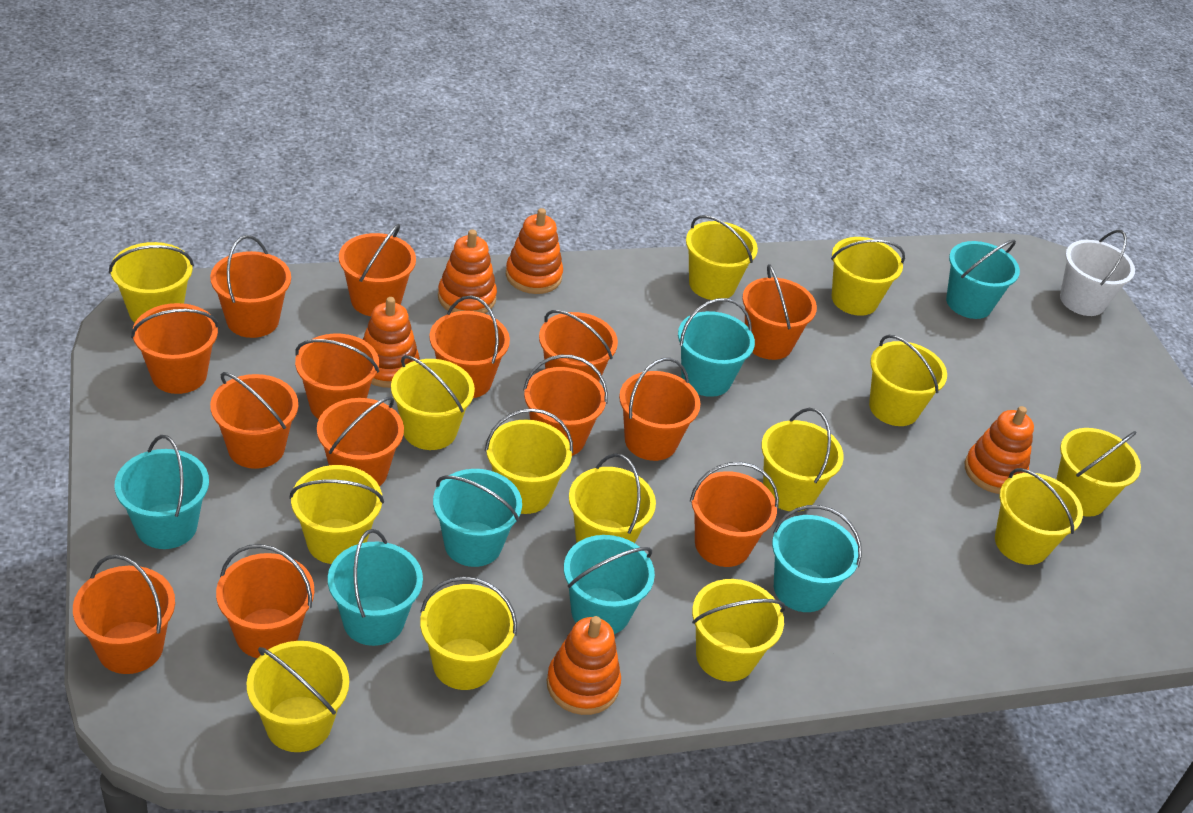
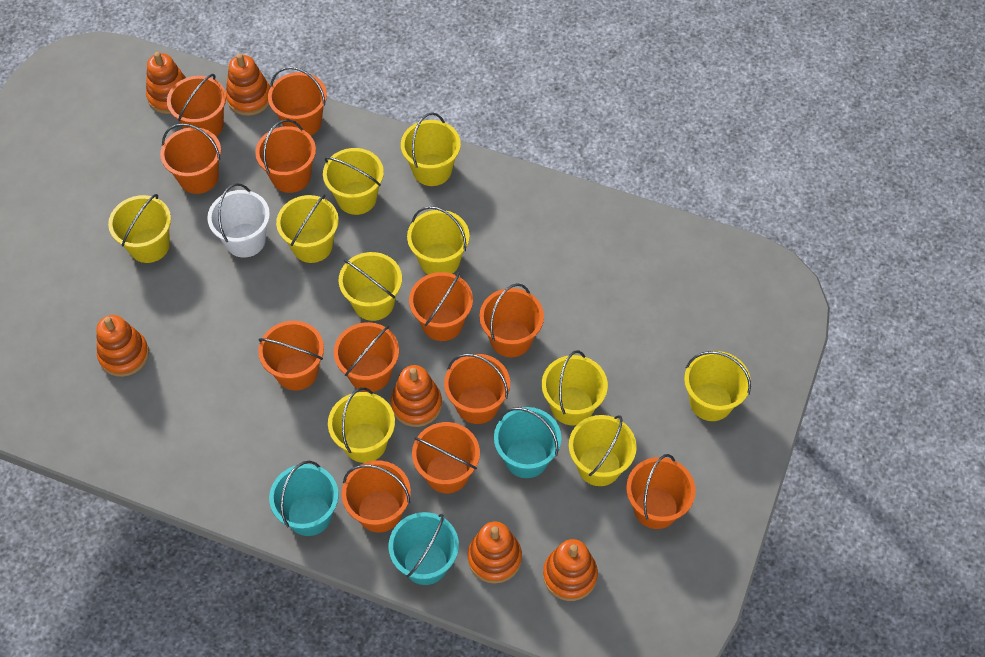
orange bucket: [73,554,175,674] [131,303,219,394] [210,235,291,338] [210,372,298,469] [216,544,314,658] [295,334,379,419] [317,396,404,486] [339,224,416,316] [429,295,510,398] [523,355,608,456] [539,310,618,382] [619,358,701,461] [690,462,779,567] [742,264,817,360] = 14 -> [160,123,221,194] [167,74,226,137] [255,119,316,193] [258,321,324,390] [268,67,327,135] [334,322,399,392] [342,460,411,532] [409,272,473,341] [412,422,480,493] [444,353,510,424] [479,283,544,357] [626,454,696,529] = 12
orange stacking toy: [363,297,419,388] [438,229,497,313] [506,208,563,294] [547,616,621,715] [965,406,1034,494] = 5 -> [97,315,149,377] [146,52,186,114] [226,53,270,116] [391,365,442,427] [468,521,522,584] [543,539,598,601] = 6
turquoise bucket: [115,435,209,549] [328,529,423,646] [433,469,522,567] [564,535,655,634] [678,298,755,397] [772,505,862,612] [946,240,1020,319] = 7 -> [269,461,339,536] [389,512,459,585] [494,407,561,478] = 3
yellow bucket: [109,242,194,323] [246,641,349,752] [289,465,384,564] [391,355,475,450] [420,576,517,690] [485,408,573,514] [569,453,656,543] [686,215,758,300] [692,579,786,682] [761,408,844,512] [831,237,905,316] [869,335,947,426] [995,468,1083,565] [1056,428,1141,517] = 14 -> [108,194,171,263] [276,194,339,263] [323,148,384,215] [328,387,395,463] [339,252,402,321] [401,112,461,186] [407,206,470,275] [542,350,608,425] [569,415,637,486] [684,351,751,421] = 10

